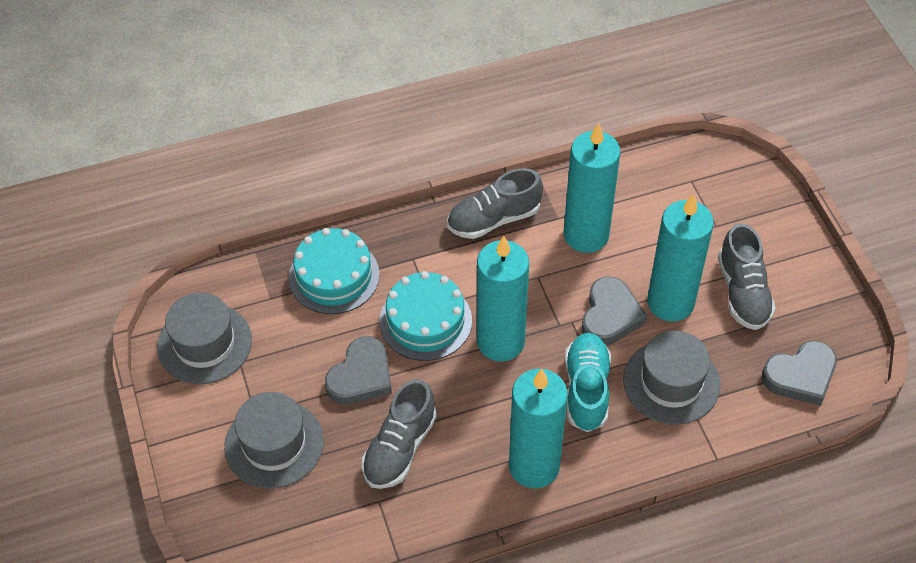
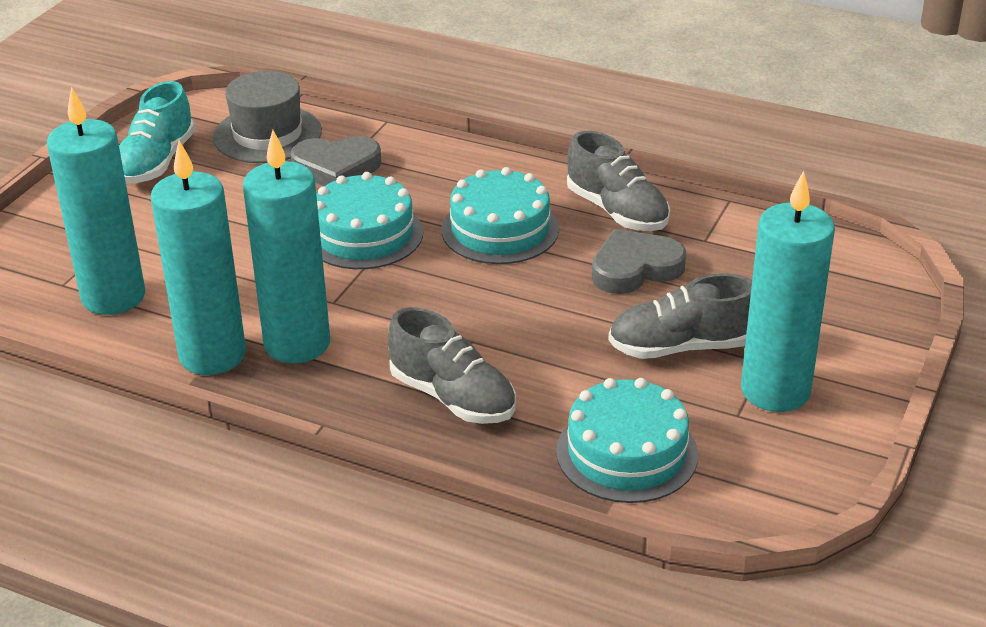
grey hat: [157,292,252,384] [224,392,324,489] [623,331,720,425] = 3 -> [213,71,322,163] = 1
grey heart: [325,336,392,405] [582,276,647,345] [762,341,837,406] = 3 -> [290,136,381,186] [592,229,686,294] = 2
turquoise cake: [289,228,380,314] [379,271,472,361] = 2 -> [316,172,423,269] [441,167,559,264] [556,378,698,503] = 3

